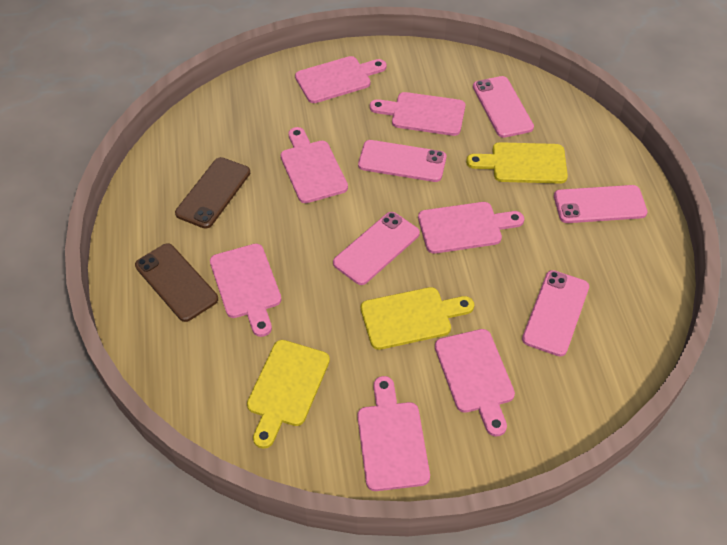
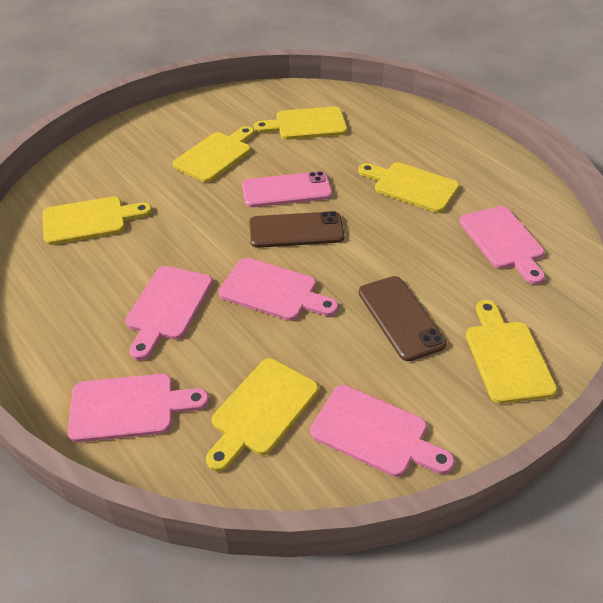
pink cutting board: [210,244,281,337] [280,127,348,203] [295,56,387,103] [357,376,430,491] [370,92,465,136] [418,202,524,254] [435,329,515,437] = 7 -> [68,374,209,442] [125,266,213,360] [219,258,339,321] [310,385,455,477] [459,206,545,285] = 5
pink phone: [333,212,420,285] [358,140,446,182] [473,76,534,138] [522,270,589,357] [554,185,648,223] = 5 -> [242,171,332,207] = 1
yellow cutting board: [247,340,330,449] [361,287,474,350] [466,142,568,184] = 3 -> [43,196,152,245] [173,126,254,183] [206,358,319,472] [254,107,347,140] [358,162,459,213] [466,300,557,404] = 6

